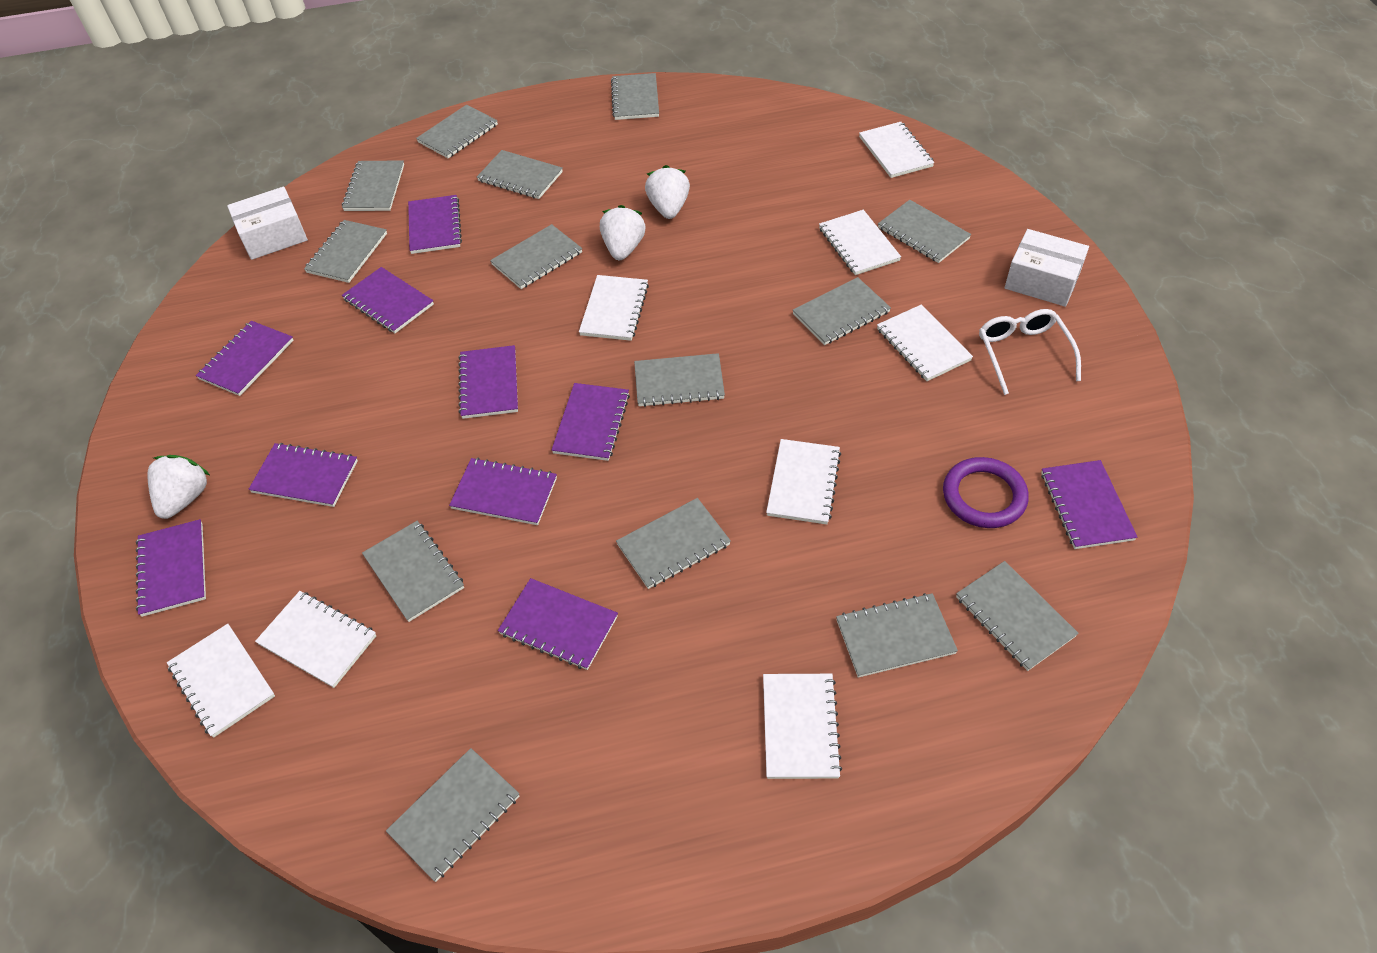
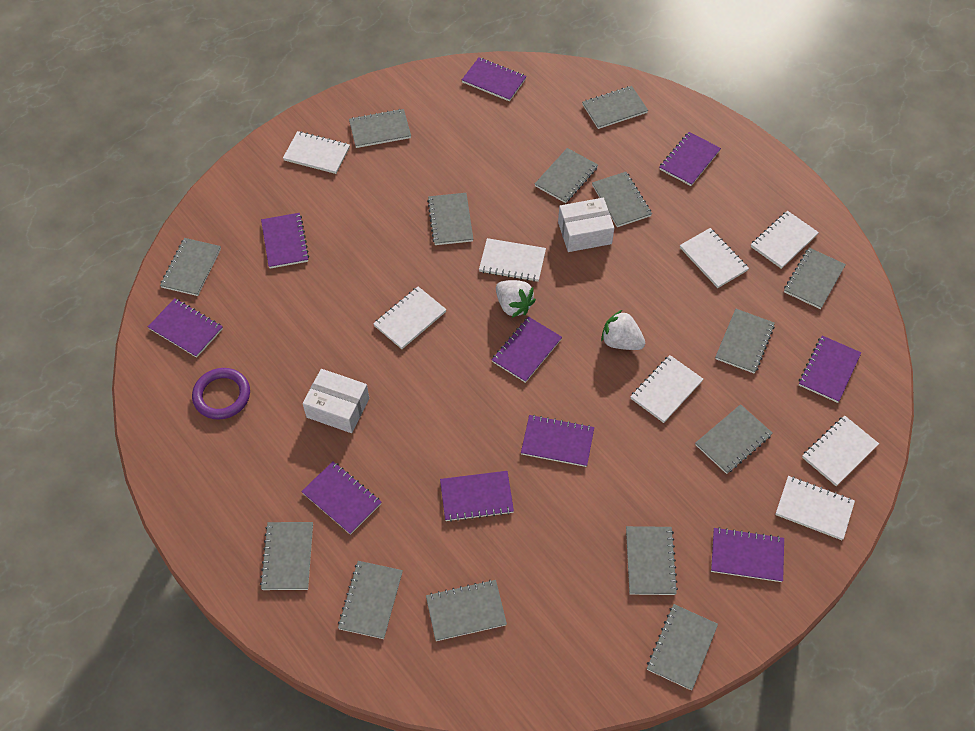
white glasses: [979,309,1081,395] = 1 -> none = 0
white strawberry: [147,455,210,519] [600,205,646,260] [645,165,690,219] = 3 -> [496,280,536,318] [601,310,645,350] = 2

